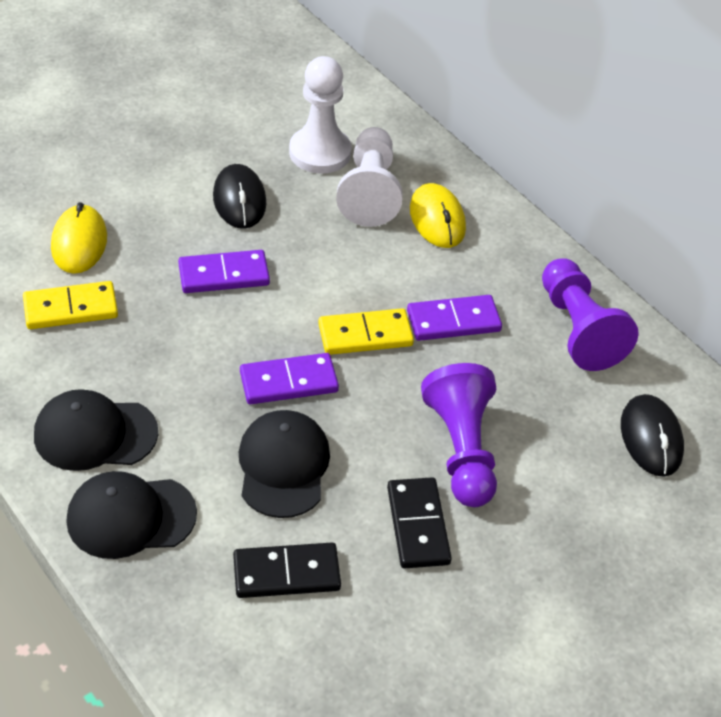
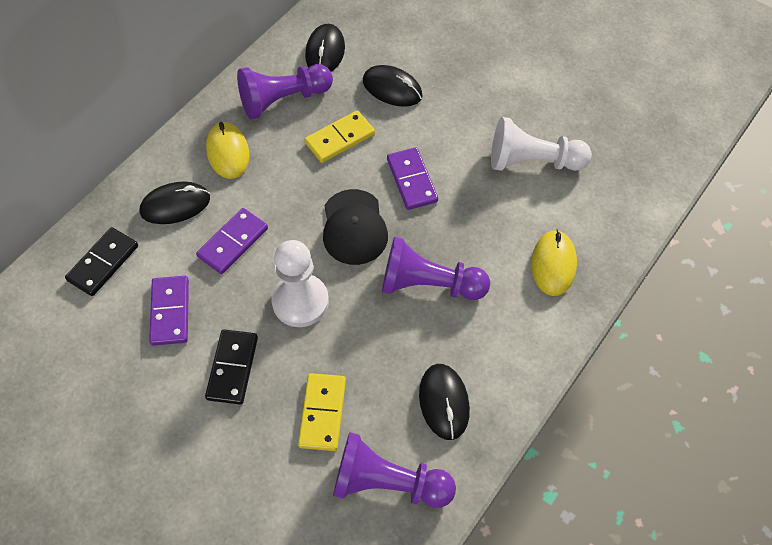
black cap: [34,389,158,471] [66,471,197,559] [239,410,330,518] = 3 -> [323,189,388,265] = 1
black mouse: [213,164,266,229] [621,394,684,477] = 2 -> [140,181,210,224] [305,24,345,72] [363,65,423,107] [419,364,470,440] = 4
purple pawn: [421,363,497,507] [542,259,639,371] = 2 -> [237,64,333,120] [333,432,456,508] [382,237,490,300] = 3

